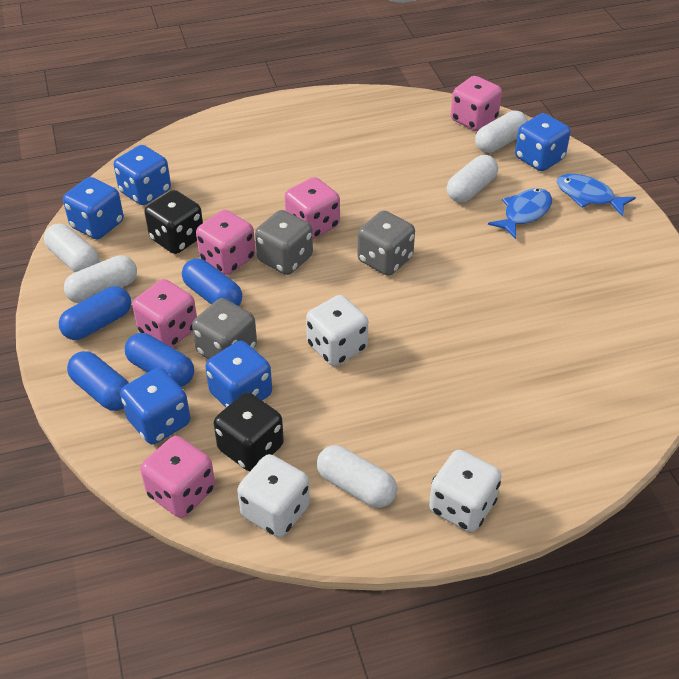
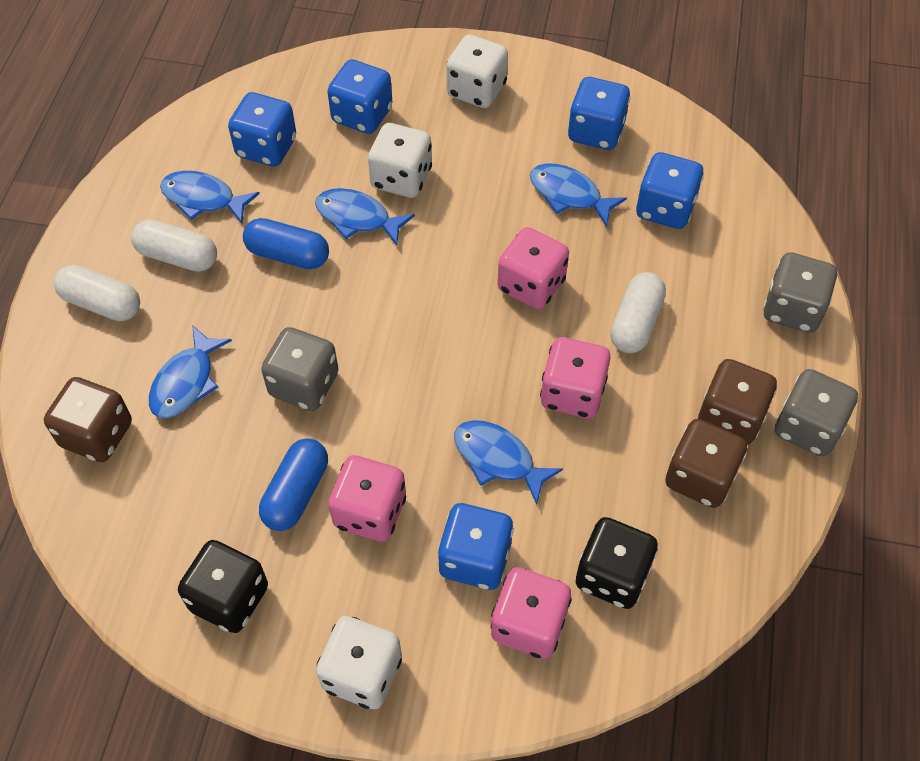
blue capsule: [59,286,131,340] [67,351,129,411] [125,333,194,387] [182,258,242,306] = 4 -> [243,218,329,269] [259,438,328,531] = 2
blue fish: [488,188,552,239] [557,174,636,217] = 2 -> [149,325,232,418] [160,171,260,223] [315,188,415,246] [454,420,563,505] [530,164,627,227] = 5
brown dice: none = 0 -> [44,377,132,462] [665,419,747,508] [698,359,777,445] = 3
pink dice: [132,279,197,347] [140,436,215,518] [196,210,256,275] [285,177,340,239] [451,76,502,131] = 5 -> [328,455,406,542] [491,567,572,659] [497,227,569,310] [540,337,611,418] = 4
white capsule: [44,224,99,272] [64,255,137,303] [317,445,397,508] [447,155,498,202] [475,111,528,153] = 5 -> [54,265,140,321] [131,220,217,272] [610,272,666,353] = 3

